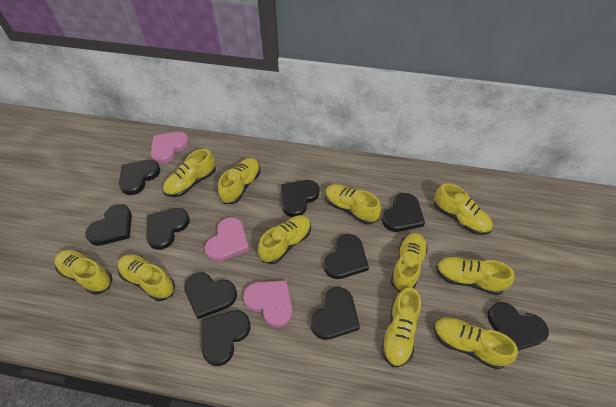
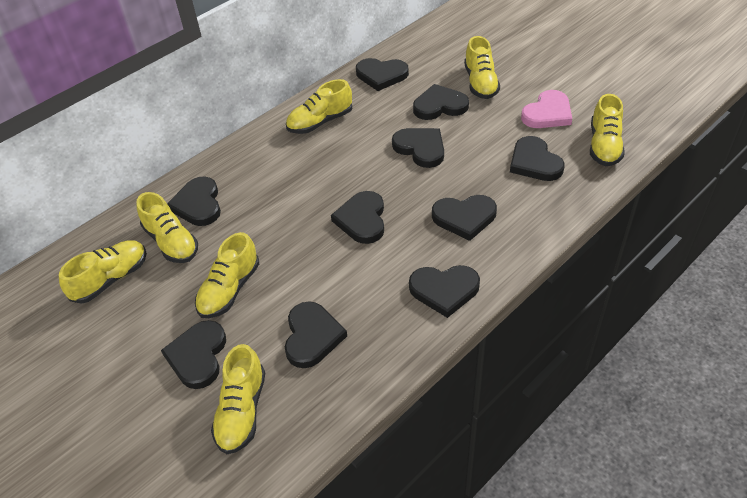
pink heart: [151,132,189,164] [205,217,249,262] [243,280,293,327] = 3 -> [521,90,572,128] = 1
yellow shoe: [55,250,113,295] [118,254,175,301] [163,149,216,197] [218,158,261,204] [258,215,311,264] [325,184,381,224] [381,288,421,367] [391,233,428,292] [433,317,518,370] [434,183,493,235] [436,257,515,295] = 11 -> [59,240,147,304] [136,192,198,263] [195,232,259,318] [211,344,265,454] [286,79,352,134] [464,36,500,99] [590,94,624,166] = 7

